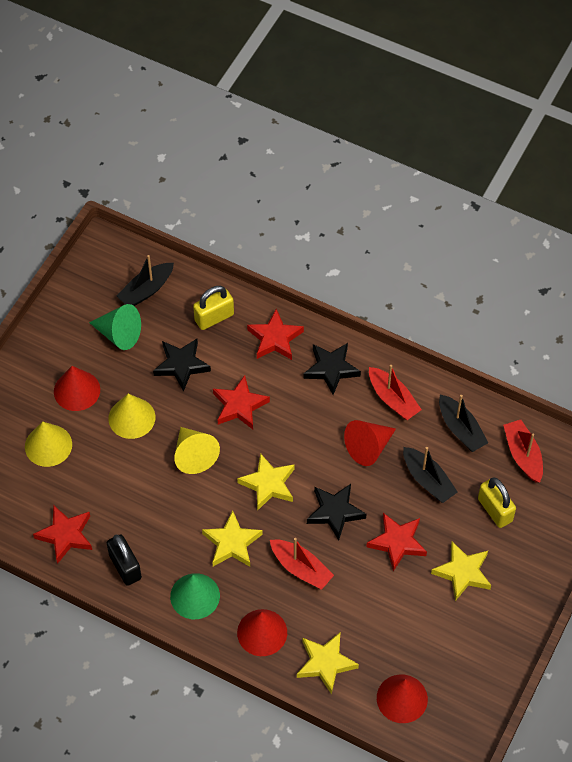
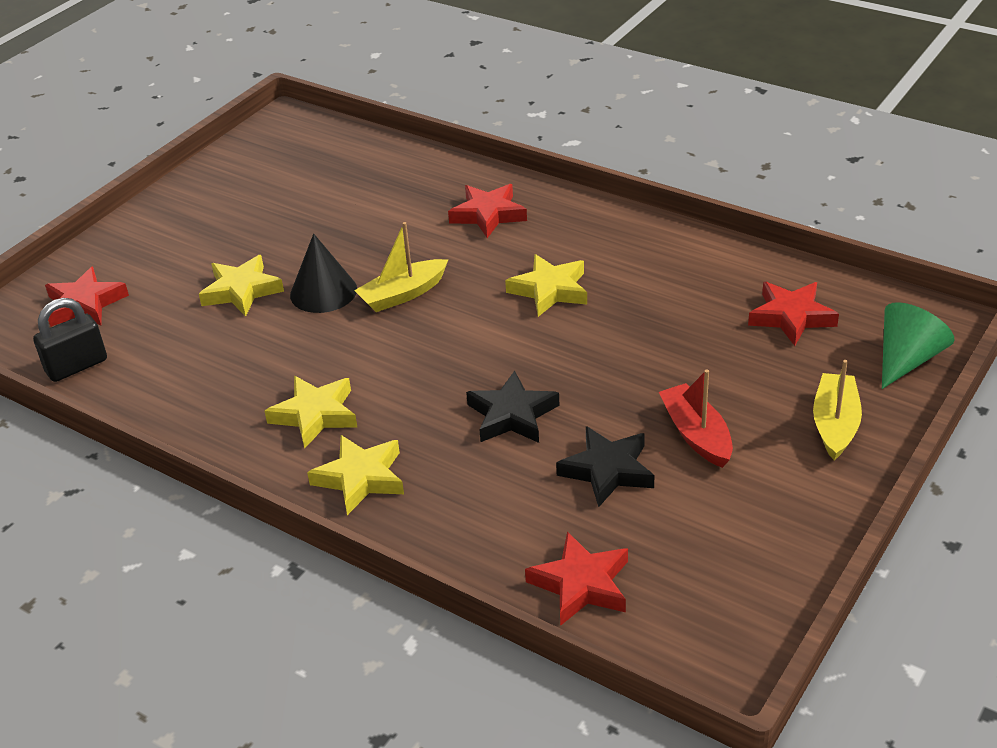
black boat: [116,255,174,306] [403,447,457,503] [439,395,488,452] = 3 -> none = 0
black cone: none = 0 -> [290,234,357,313] = 1
black star: [153,339,211,391] [303,343,361,395] [307,484,366,541] = 3 -> [466,371,560,443] [556,426,654,507] = 2
green cone: [89,304,141,350] [170,573,220,619] = 2 -> [882,302,955,389] = 1
red boat: [270,538,334,590] [369,365,422,420] [503,420,543,483] = 3 -> [659,370,733,468] = 1
red cone: [54,366,100,411] [237,609,287,656] [344,420,396,466] [377,674,428,723] = 4 -> none = 0
yellow boat: none = 0 -> [354,222,448,312] [813,360,862,460] = 2
yellow cone: [25,422,72,467] [108,394,155,439] [174,427,220,474] = 3 -> none = 0
yellow padlock: [193,286,234,330] [478,477,516,528] = 2 -> none = 0

